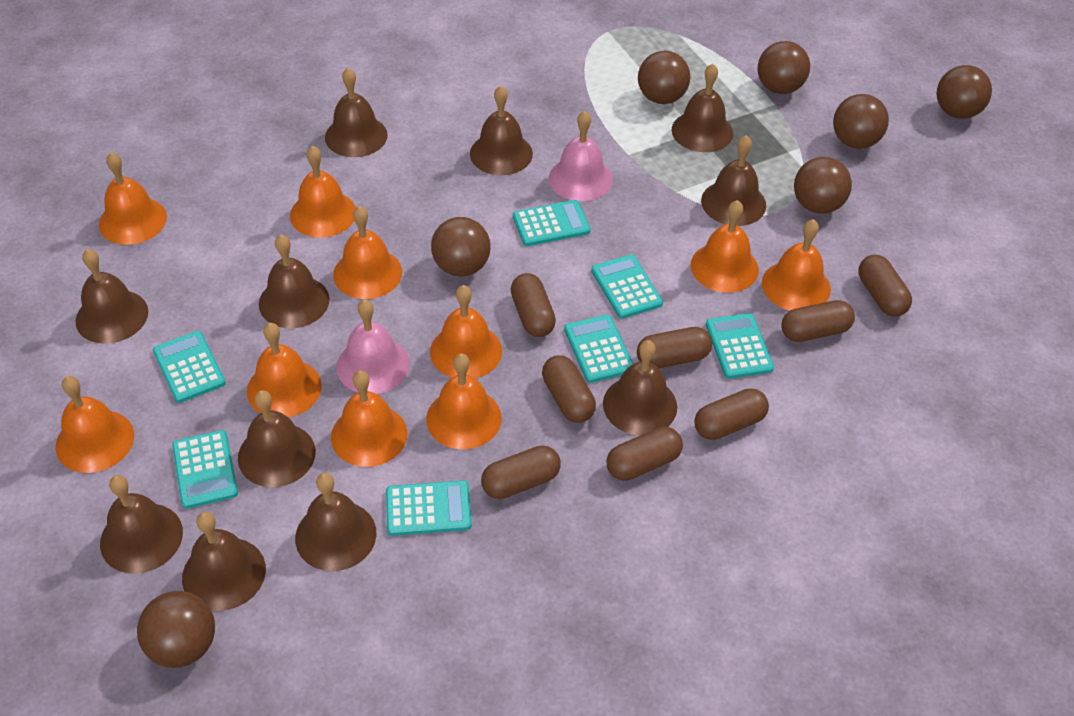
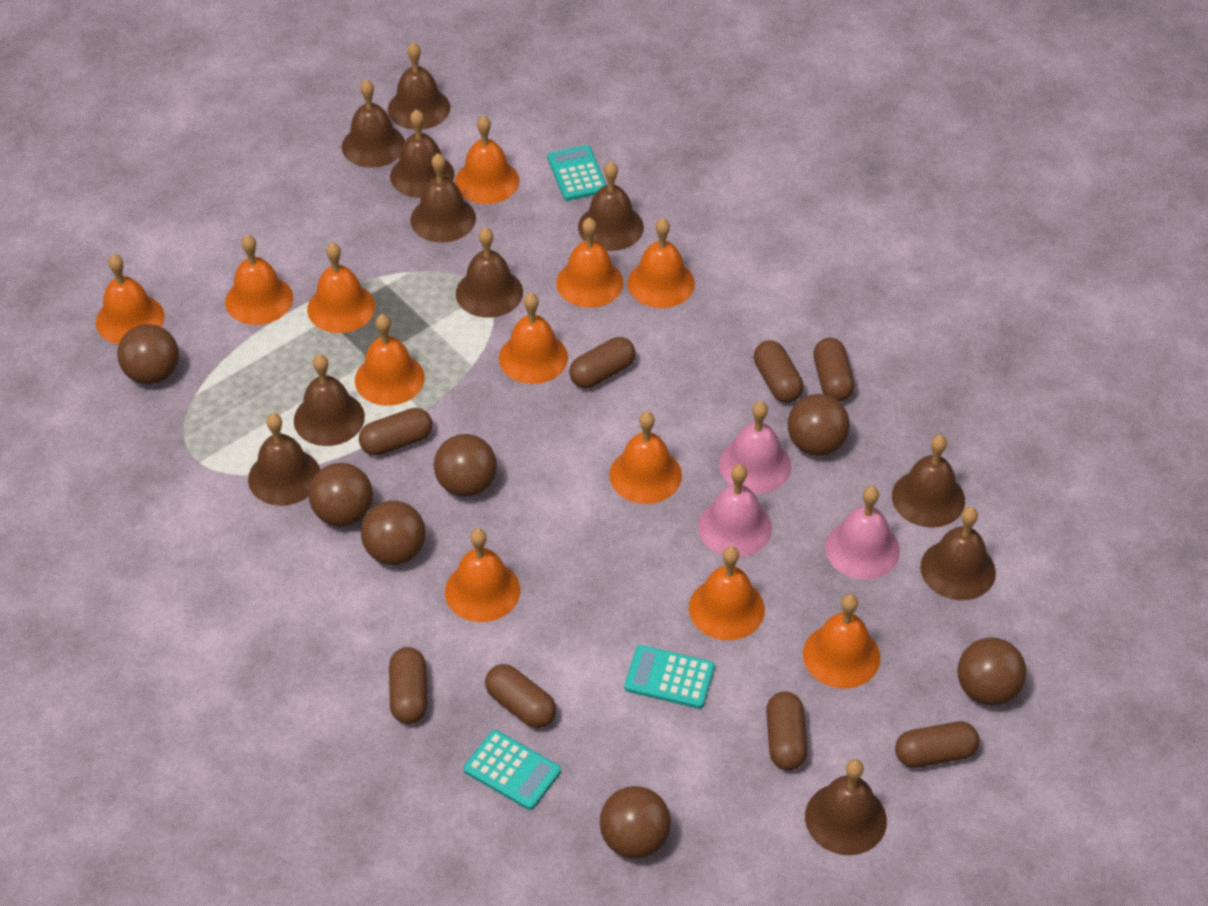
orange bell: [56,376,134,473] [99,152,167,245] [247,323,322,418] [290,146,356,238] [331,370,407,467] [333,206,402,299] [426,353,502,449] [430,285,502,379] [691,200,759,293] [762,219,831,311] = 10 -> [96,254,164,344] [225,234,293,325] [307,242,375,333] [355,314,425,406] [445,528,520,622] [455,115,519,204] [499,293,568,384] [556,217,624,308] [609,411,682,504] [628,218,695,308] [689,546,765,640] [803,594,880,689] = 12
pink bell: [336,299,410,394] [549,111,613,201] = 2 -> [698,464,772,557] [719,401,791,494] [825,486,900,580] = 3
turquoise calculator: [153,331,226,403] [172,430,238,509] [386,480,472,536] [513,200,590,246] [564,315,633,383] [591,255,663,319] [706,313,774,379] = 7 -> [464,730,561,810] [547,145,606,201] [624,645,715,709] = 3

